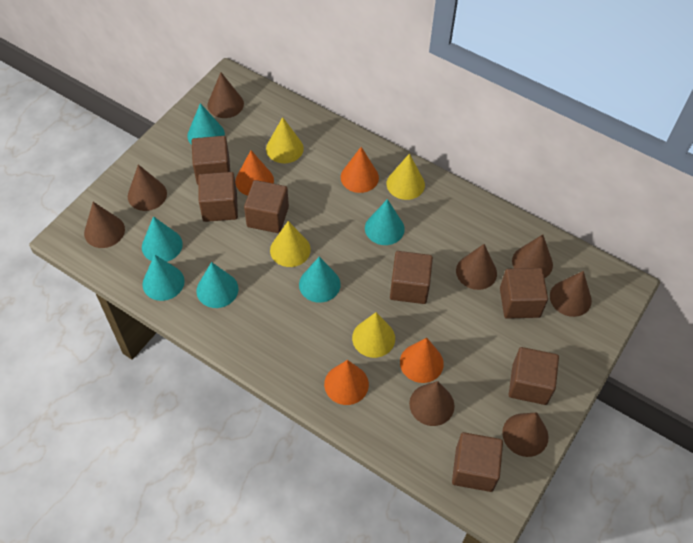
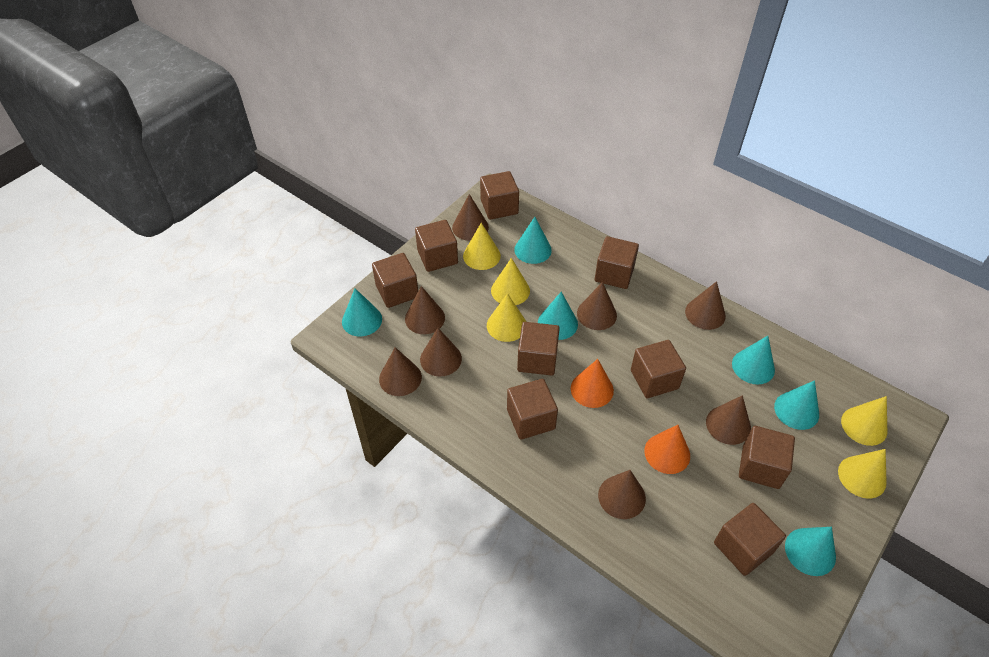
brown cube: [192,136,230,185] [198,172,238,222] [244,180,289,233] [390,251,433,304] [452,432,503,492] [500,268,548,319] [509,347,559,405] = 7 -> [372,253,418,308] [415,220,458,272] [480,171,519,220] [507,379,558,440] [517,322,560,376] [595,236,639,289] [631,340,686,398] [714,503,786,576] [739,426,795,489] = 9
orange cone: [235,150,274,195] [324,360,369,405] [341,147,379,193] [400,338,444,383] = 4 -> [571,359,614,408] [644,425,690,474] = 2
yellow cone: [266,117,304,163] [270,221,311,267] [352,312,395,358] [387,153,425,200] = 4 -> [463,223,501,270] [487,293,526,342] [491,258,530,305] [838,449,887,498] [841,396,888,446] = 5

